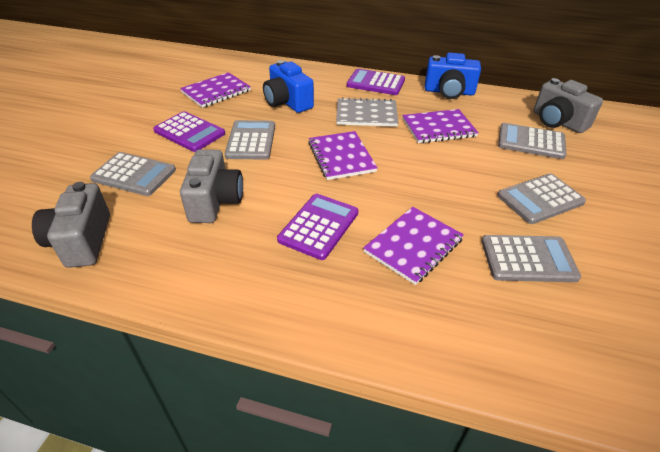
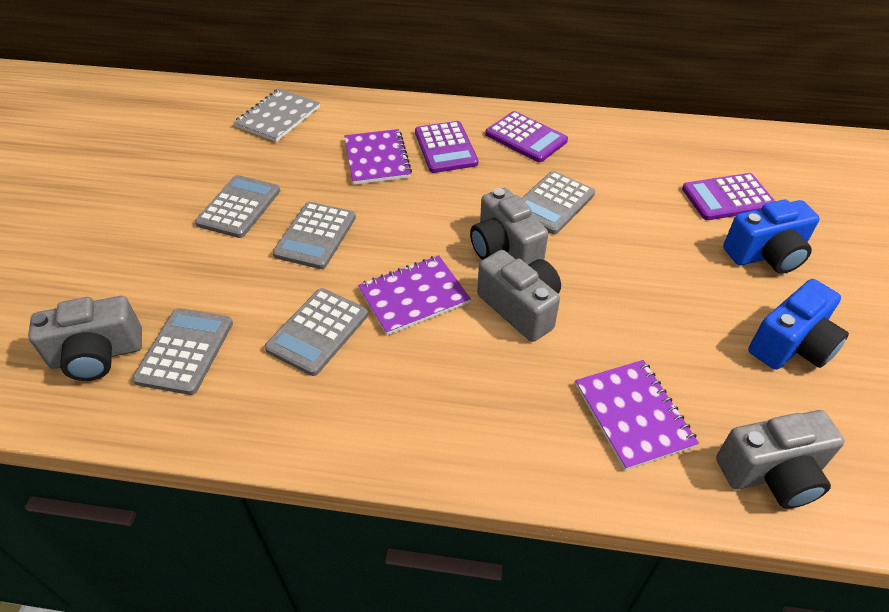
grey camera: [32,182,110,268] [180,149,243,223] [533,78,603,133] = 3 -> [28,296,142,381] [470,188,548,264] [477,250,561,342] [716,410,845,509] = 4
purple notebook: [180,72,251,108] [308,131,378,180] [363,207,464,285] [402,109,479,143] = 4 -> [345,129,412,185] [358,255,471,335] [576,360,699,470] = 3

